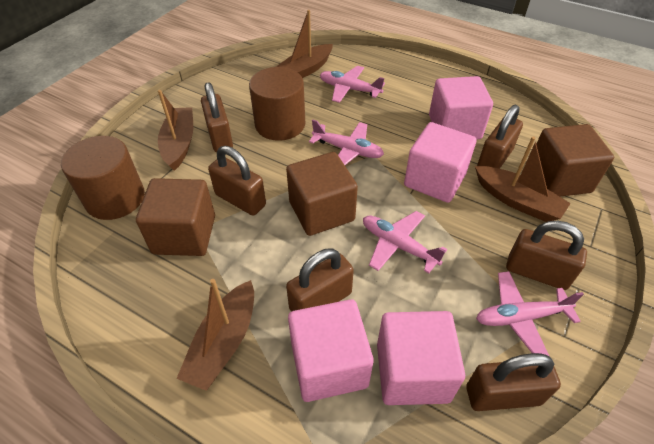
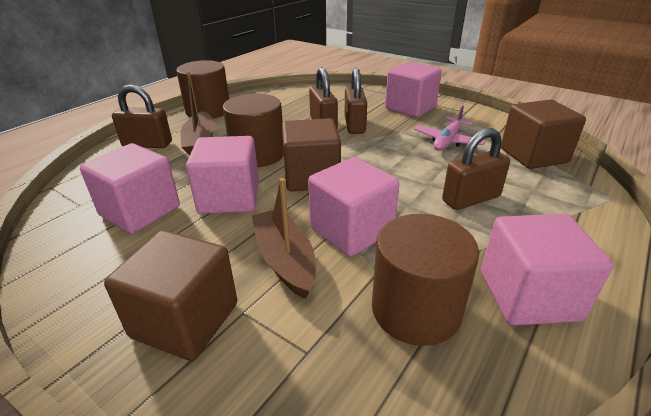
brown boat: [158,90,193,171] [176,279,254,391] [276,10,333,78] [475,136,571,222] = 4 -> [181,71,215,156] [252,178,316,299] = 2
brown cylinder: [61,136,145,220] [249,67,305,141] = 2 -> [176,60,229,118] [223,94,284,167] [372,214,479,346] = 3
brown padlock: [201,82,233,152] [208,146,266,215] [286,248,354,312] [466,353,561,411] [477,105,523,169] [506,221,587,290] = 6 -> [112,84,172,148] [309,67,338,129] [345,68,367,134] [442,128,510,210] = 4
pink cube: [288,299,373,402] [377,311,465,405] [404,122,476,203] [429,76,493,140] = 4 -> [80,143,180,234] [186,136,259,214] [308,157,400,256] [385,62,442,117] [481,214,613,326] = 5
pink plane: [309,120,384,165] [320,66,385,103] [363,211,447,273] [476,271,584,357] = 4 -> [413,105,486,151] = 1

